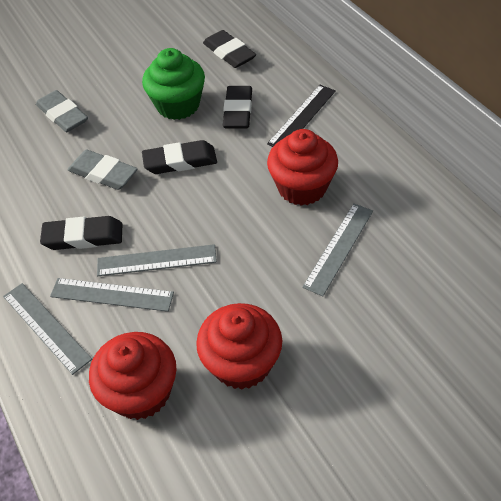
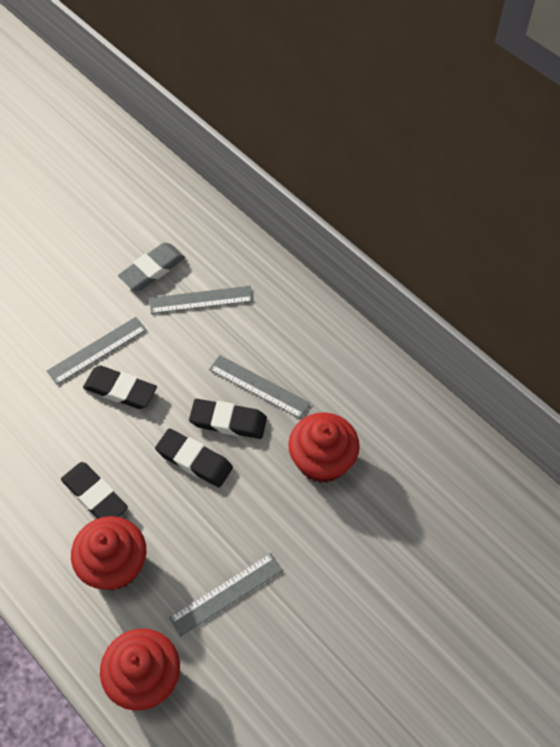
black ruler: [267,85,336,147] = 1 -> none = 0
green cupcake: [142,48,205,120] = 1 -> none = 0
grey eraser: [36,90,88,132] [68,150,138,190] = 2 -> [118,243,185,291] = 1

